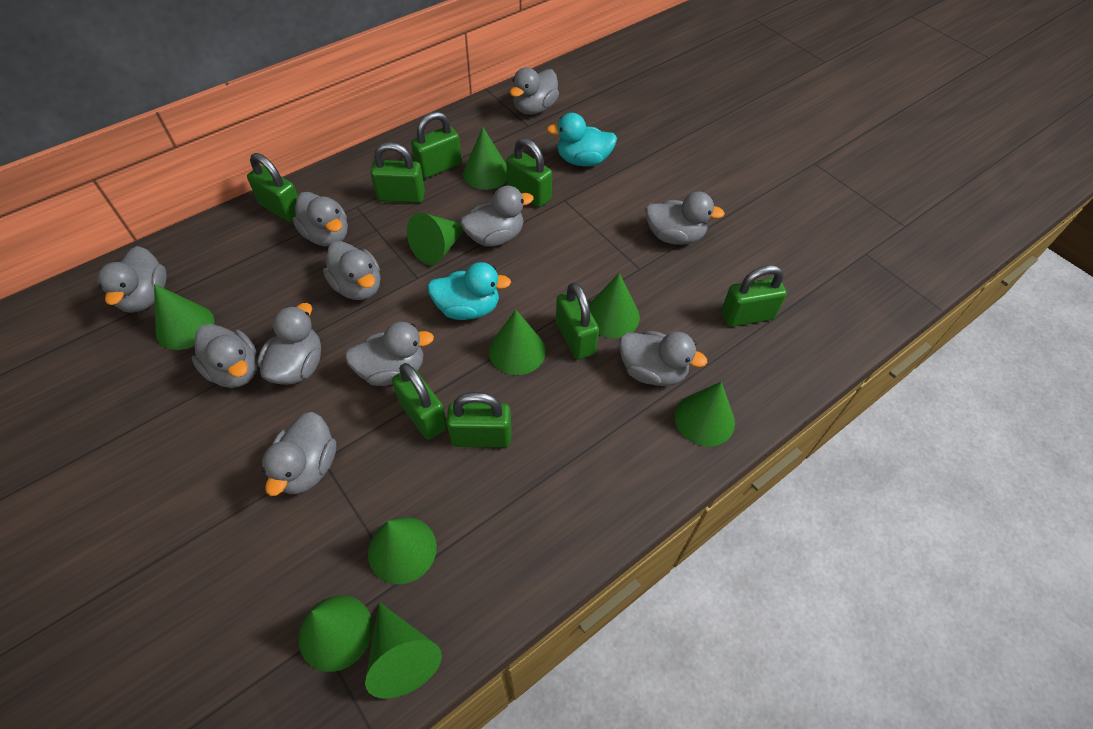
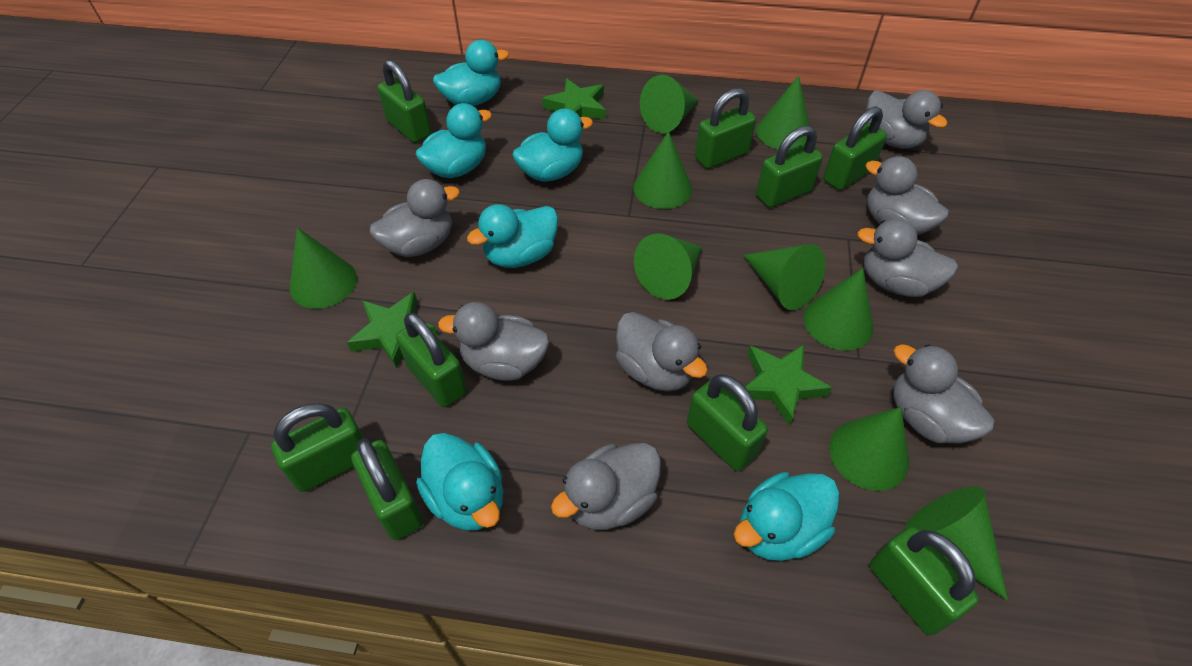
green padlock: [247,153,298,222] [370,142,425,203] [392,363,447,440] [411,112,462,178] [447,392,511,447] [506,138,552,207] [556,282,599,360] [721,265,787,327] = 8 -> [271,403,364,492] [351,438,424,540] [377,60,431,143] [396,313,467,407] [687,374,768,471] [695,88,756,169] [756,126,823,208] [823,106,887,190] [870,527,979,635] = 9
green star: none = 0 -> [347,292,438,368] [542,78,605,120] [745,345,832,426] = 3
grey duck: [98,246,167,313] [192,324,258,388] [257,303,321,385] [262,412,336,496] [293,192,348,247] [323,241,380,300] [345,322,434,386] [460,186,534,246] [510,67,559,115] [619,331,707,386] [645,192,725,245] = 11 -> [370,179,460,257] [438,302,550,381] [551,443,661,530] [616,312,708,391] [857,219,958,297] [865,156,949,235] [866,90,948,149] [893,344,994,444] = 8
turquoise duck: [427,262,511,320] [547,113,617,166] = 2 -> [416,103,492,178] [416,433,503,531] [433,40,509,106] [467,204,558,268] [512,108,593,182] [734,472,840,561] = 6

